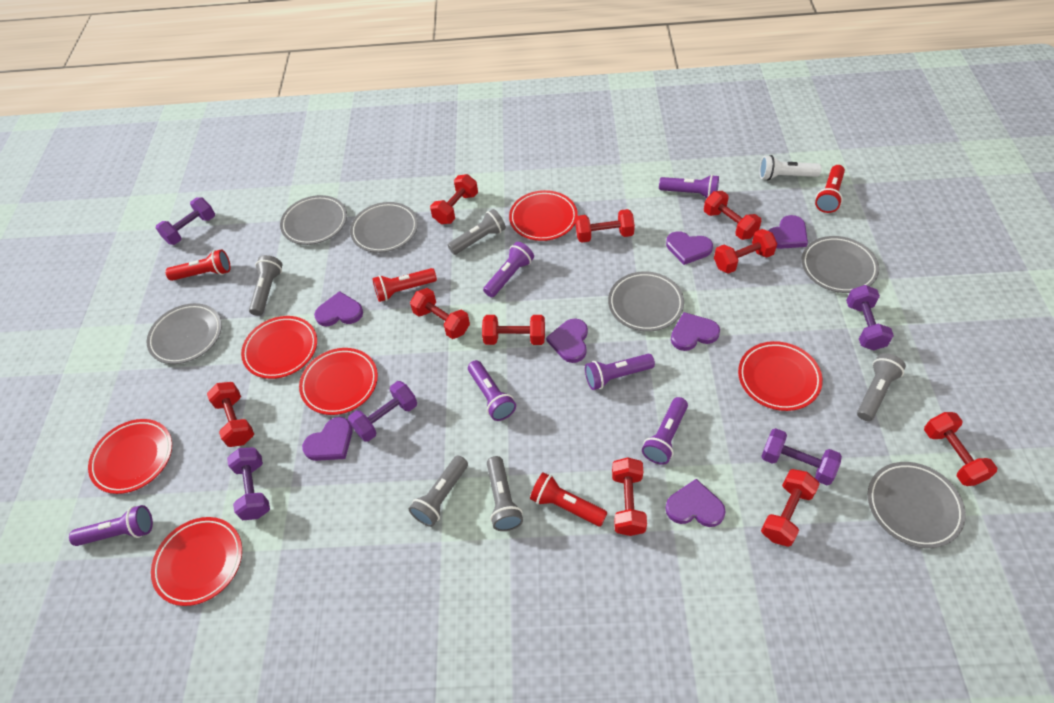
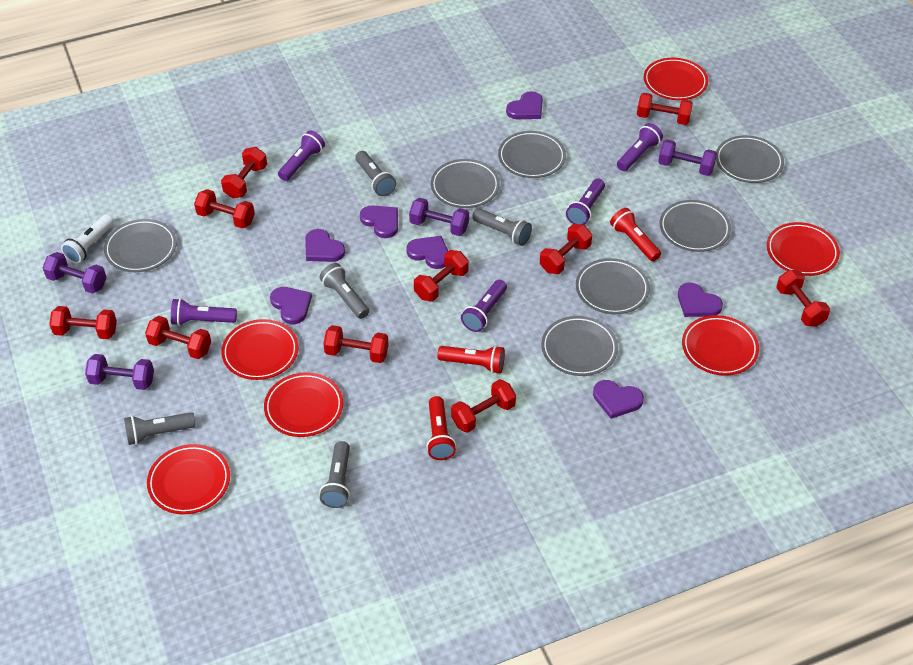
grey plate: [147,303,222,364] [280,195,347,245] [350,202,418,253] [608,271,684,332] [801,236,879,293] [868,462,966,548] = 6 -> [104,219,177,272] [431,159,500,208] [498,131,566,178] [541,316,618,376] [576,258,650,314] [660,200,731,252] [716,135,784,183] = 7
purple dumbbell: [156,197,215,245] [227,447,270,520] [348,381,417,442] [761,428,842,485] [846,285,894,350] = 5 -> [43,252,107,294] [85,354,154,390] [409,198,469,236] [658,140,717,176] = 4
purple flashlight: [69,505,153,546] [468,360,516,421] [483,242,534,297] [585,354,655,390] [642,397,688,465] [659,175,719,198] = 6 -> [171,298,237,326] [278,130,325,181] [461,280,507,332] [566,179,605,225] [617,123,663,171] = 5
red flashlight: [165,249,231,281] [372,268,437,302] [530,472,608,526] [815,165,845,213] = 4 -> [426,396,456,460] [437,345,505,374] [610,208,661,261] = 3

